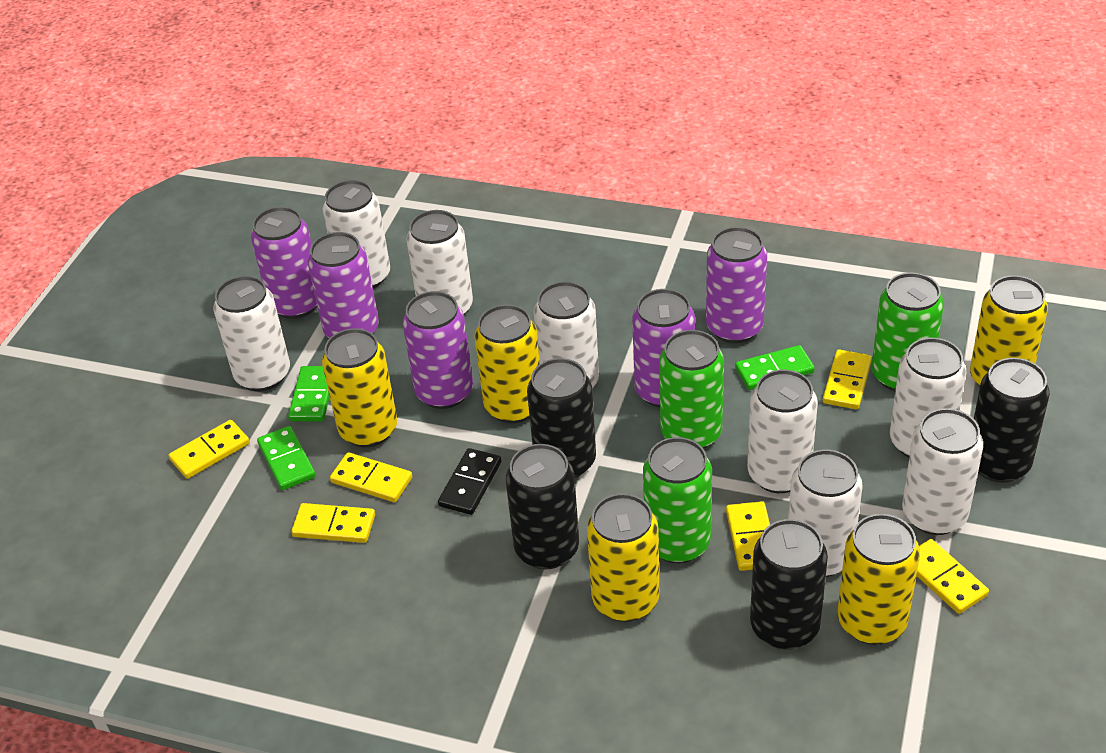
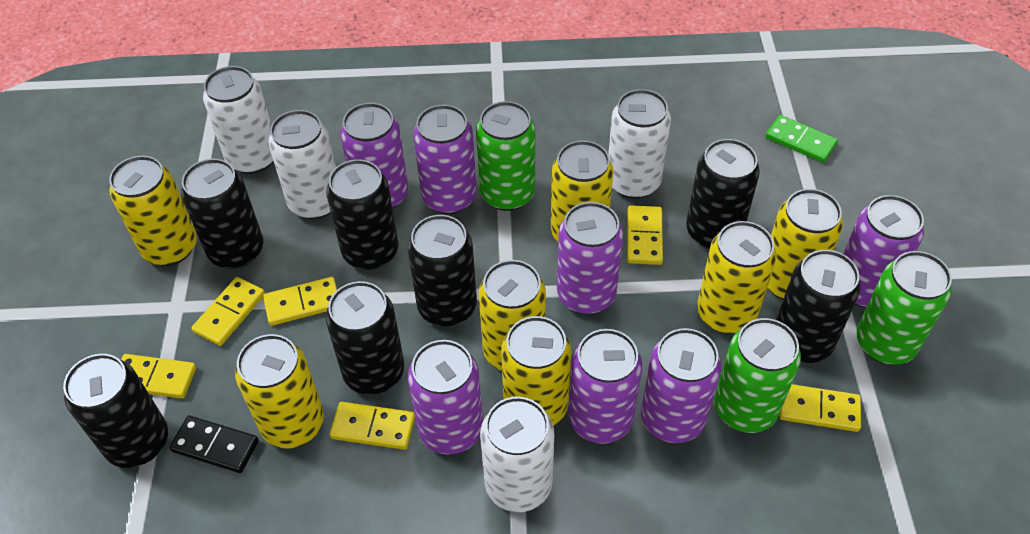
black can: [506,444,579,569] [527,358,596,478] [750,519,828,649] [974,358,1050,483] = 4 -> [63,354,168,468] [181,159,263,269] [326,159,399,270] [326,281,404,395] [407,215,477,327] [686,139,760,249] [776,250,860,363] = 7
green domino: [257,426,316,490] [288,366,330,422] [735,345,815,390] = 3 -> [765,115,838,163] = 1
purple can: [251,207,317,319] [308,232,379,338] [403,291,473,409] [632,289,695,407] [706,227,767,343] = 5 -> [340,103,408,208] [408,340,483,454] [413,105,477,214] [557,202,623,314] [568,329,642,444] [641,328,722,443] [843,195,924,307] = 7
white can: [213,276,290,391] [322,180,390,289] [407,210,473,315] [534,281,599,388] [747,370,818,493] [788,450,863,577] [890,338,967,458] [902,408,983,535] = 8 -> [203,66,273,174] [268,110,336,219] [480,397,554,512] [608,89,671,199] = 4
yellow can: [322,328,397,447] [475,304,540,423] [587,493,660,622] [837,514,920,645] [970,275,1048,387] = 5 -> [109,156,197,266] [235,334,324,448] [479,260,546,371] [501,316,571,426] [551,140,614,242] [697,221,776,334] [767,189,843,299] = 7

